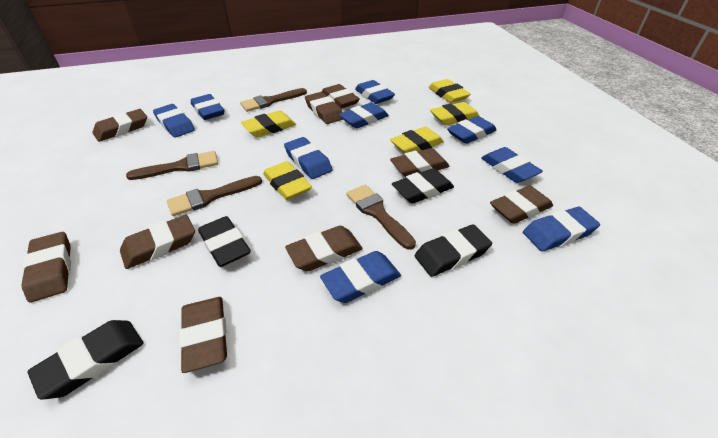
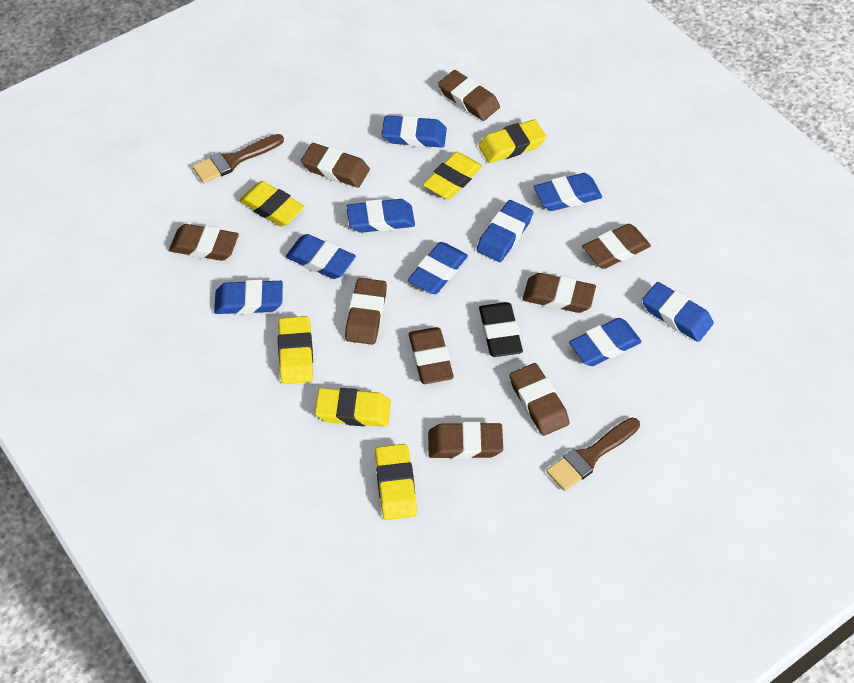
black eraser: [27,320,143,400] [198,216,251,267] [392,168,454,204] [415,224,492,277] = 4 -> [479,302,523,357] = 1
brown brush: [126,151,218,180] [167,176,262,216] [240,88,307,112] [346,185,416,250] = 4 -> [192,134,284,183] [546,418,640,491] = 2
yellow eraser: [241,111,296,137] [263,161,312,200] [390,127,444,153] [429,79,471,103] [430,102,480,125] = 5 -> [239,181,305,227] [278,316,313,384] [315,388,391,427] [375,444,417,520] [423,152,482,199] [478,119,546,163] = 6

